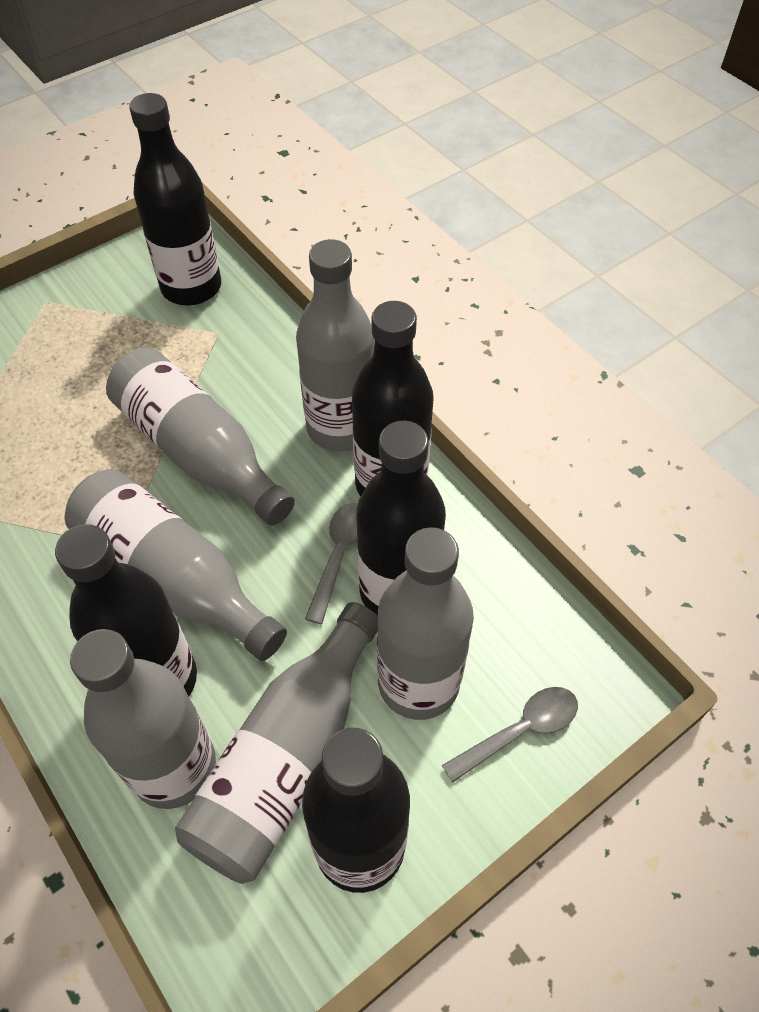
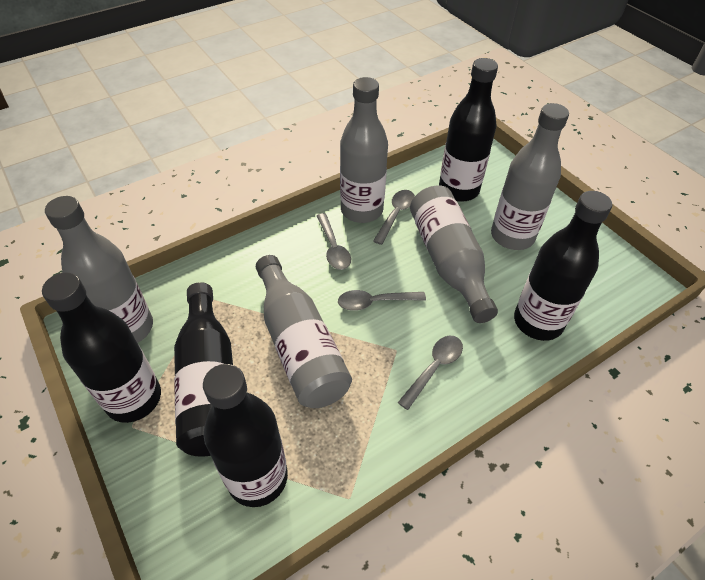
grey bottle: [65,469,287,661] [70,629,216,809] [106,348,295,526] [175,602,378,884] [296,239,374,452] [377,527,474,720] = 6 -> [45,196,153,343] [256,255,352,408] [340,77,388,223] [410,186,498,323] [491,103,569,250] = 5
grey spoon: [305,503,358,624] [442,687,578,783] = 2 -> [317,213,351,270] [338,290,426,311] [373,190,415,245] [398,336,463,410] = 4

